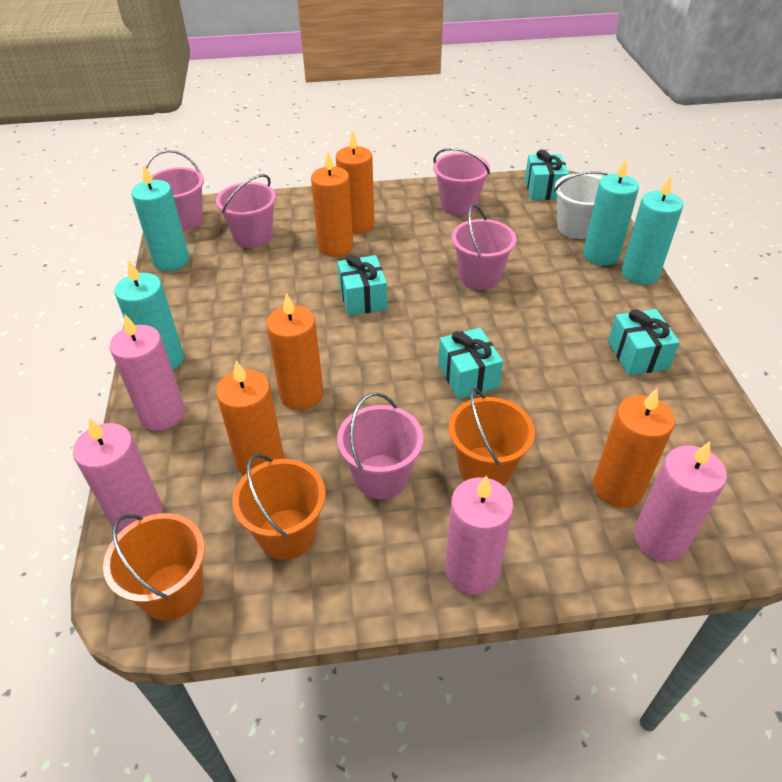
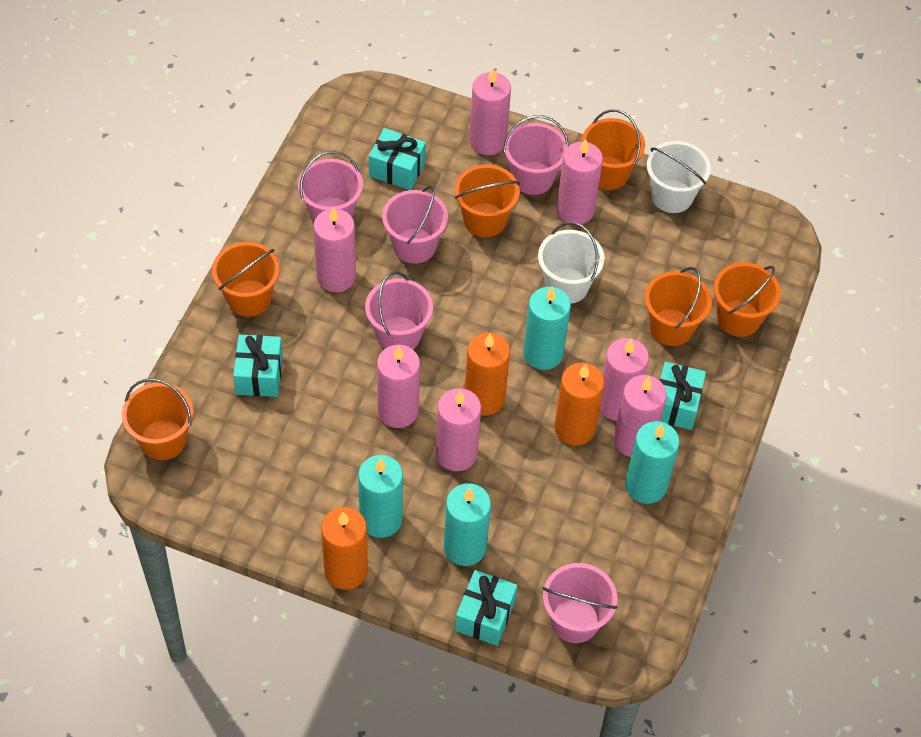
orange bucket: [103,513,205,621] [232,454,326,560] [449,388,535,486] = 3 -> [122,378,193,460] [212,242,280,317] [455,164,520,237] [582,109,645,190] [645,267,712,346] [714,262,781,337] = 6
orange candle: [216,361,284,475] [266,293,324,410] [311,152,353,257] [336,130,374,234] [593,388,675,508] = 5 -> [321,507,368,590] [465,332,510,416] [554,363,604,446] = 3
pink candle: [73,418,163,533] [110,314,185,431] [445,476,514,595] [633,442,727,561] = 4 -> [314,207,356,292] [377,345,420,428] [436,388,481,471] [469,68,511,155] [557,139,603,224] [600,338,649,421] [614,375,667,457] = 7
white bucket: [554,171,609,239] = 1 -> [538,222,605,304] [647,141,711,213] = 2

